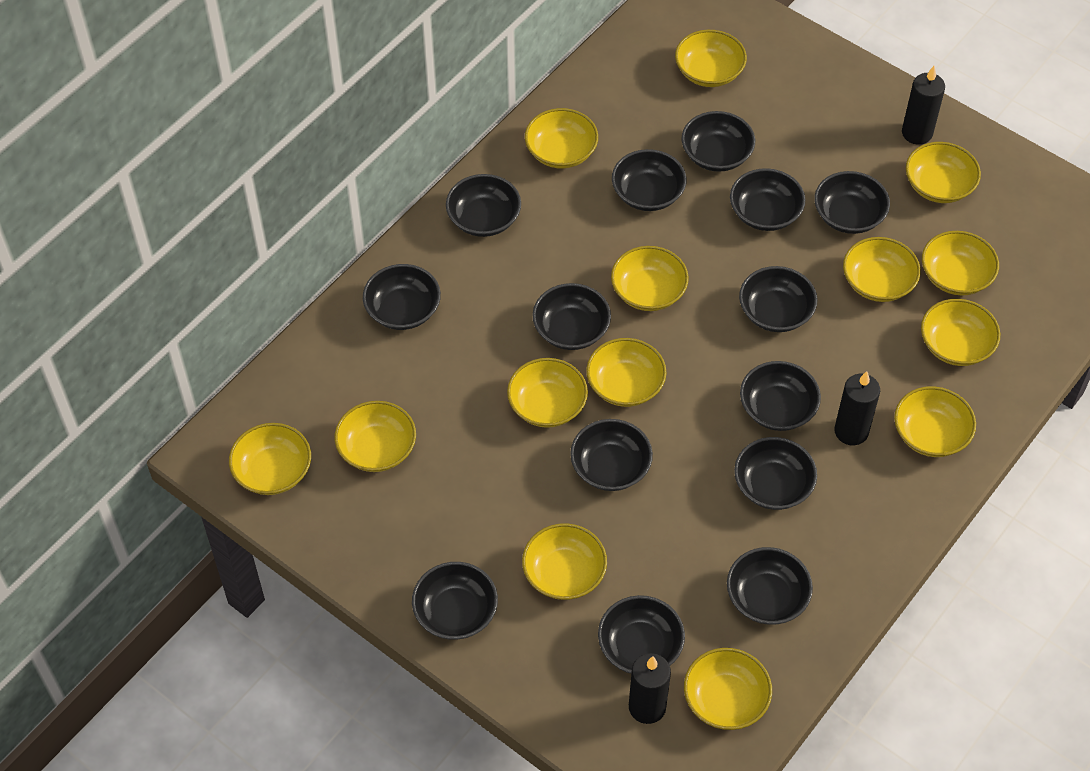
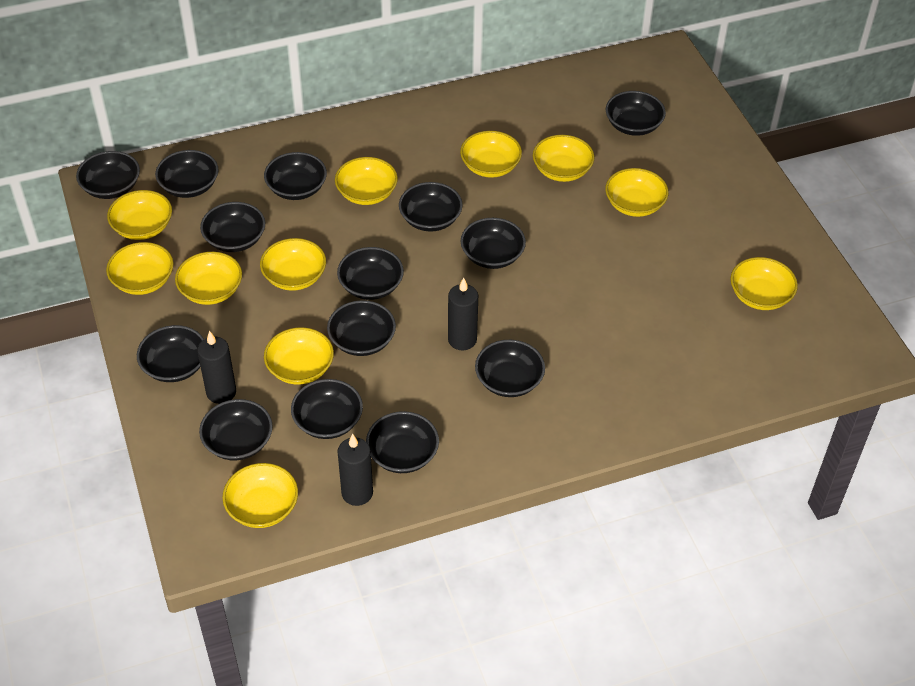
yellow bowl: [229,423,311,495] [334,401,416,472] [507,358,588,428] [522,523,607,600] [525,108,598,169] [586,338,666,407] [611,246,689,311] [675,30,747,87] [684,648,772,730] [843,237,921,302] [894,386,976,457] [906,142,981,203] [921,299,1000,366] [922,231,999,296] = 14 -> [106,242,174,295] [107,190,172,240] [175,252,242,305] [222,463,298,528] [260,238,326,291] [264,327,334,385] [335,157,398,205] [460,131,522,178] [533,135,594,182] [605,168,669,217] [730,257,798,310] = 11

